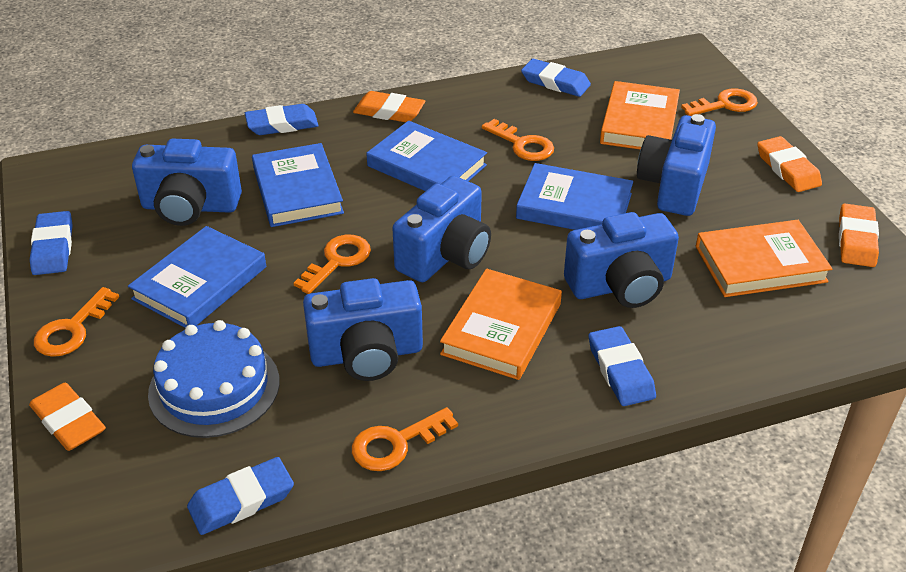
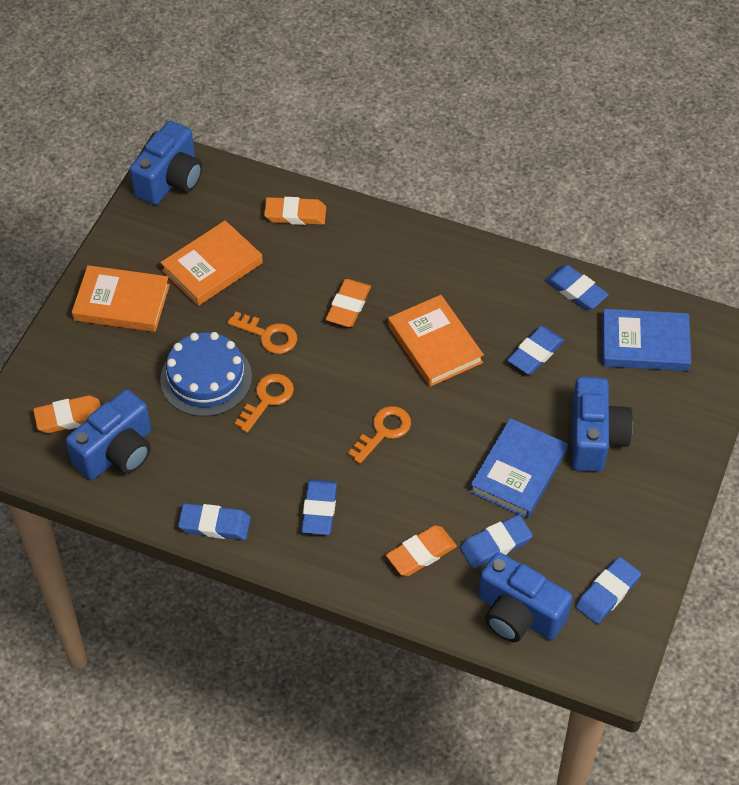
blue book: [128,226,266,328] [252,143,344,227] [367,121,487,191] [516,163,633,230] = 4 -> [470,418,568,519] [602,309,691,371] = 2
blue camera: [132,139,242,226] [303,278,423,381] [392,176,491,282] [564,212,679,308] [637,114,716,216] = 5 -> [66,389,151,480] [130,121,202,205] [478,552,573,642] [571,376,633,472] = 4
blue eraser: [30,211,73,275] [187,457,294,535] [245,104,319,135] [521,59,591,97] [589,326,656,406] = 5 -> [178,503,251,540] [301,479,337,535] [460,515,533,569] [507,326,565,375] [545,265,609,310] [575,557,641,624] = 6
orange key: [34,287,119,357] [294,235,371,294] [352,407,458,471] [482,119,554,161] [681,88,758,116] = 5 -> [227,312,297,354] [234,374,294,433] [348,406,411,464] = 3

